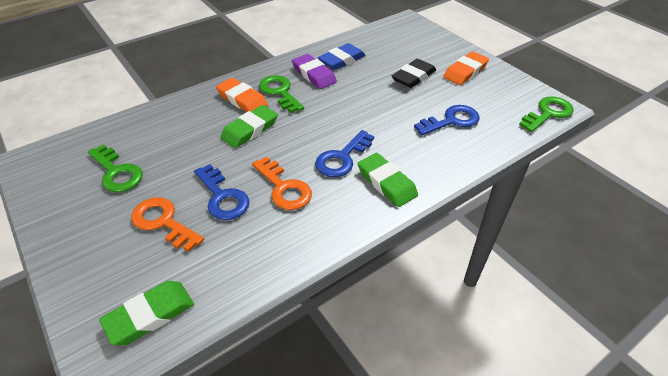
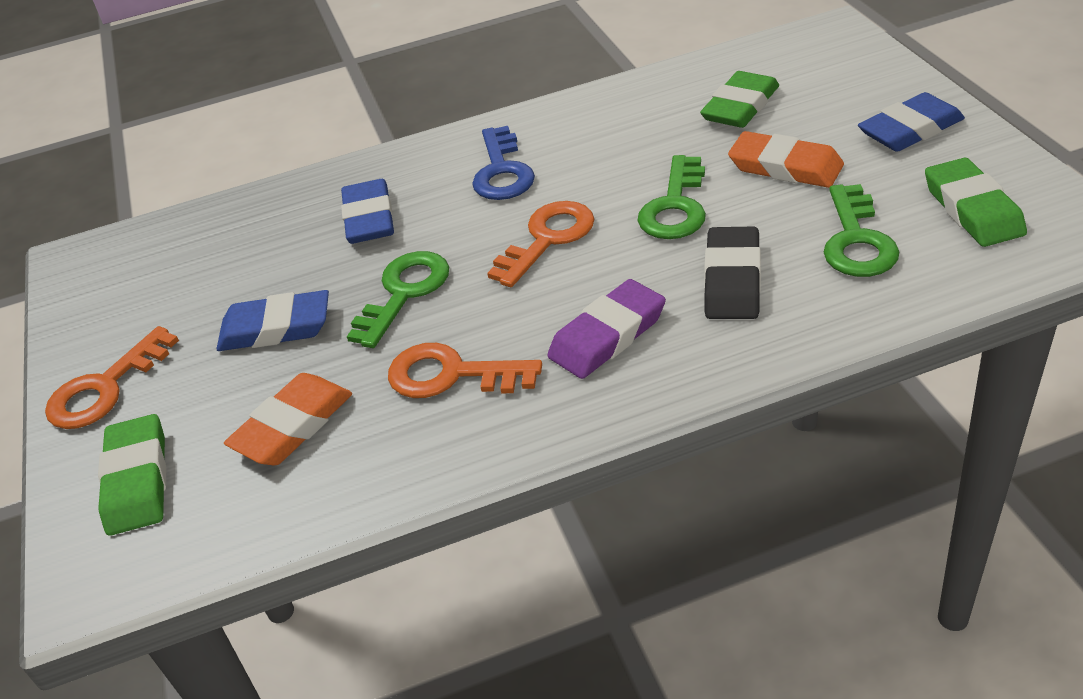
blue eraser: [318,43,366,70] = 1 -> [216,290,329,351] [341,179,394,244] [858,92,965,152] = 3
blue key: [194,164,250,220] [315,130,374,177] [414,105,480,136] = 3 -> [472,126,535,200] = 1
orange key: [131,197,204,252] [252,157,312,210] = 2 -> [45,326,179,429] [388,343,542,398] [487,201,594,287] = 3

